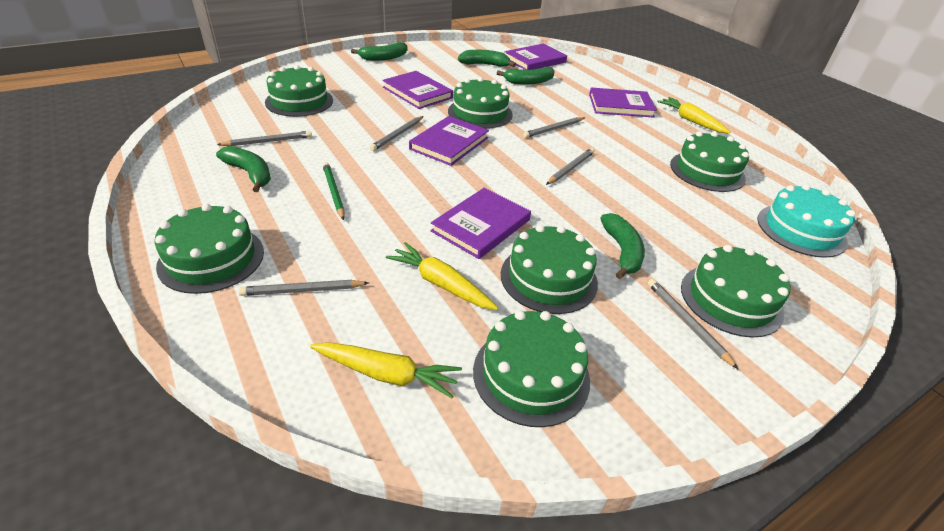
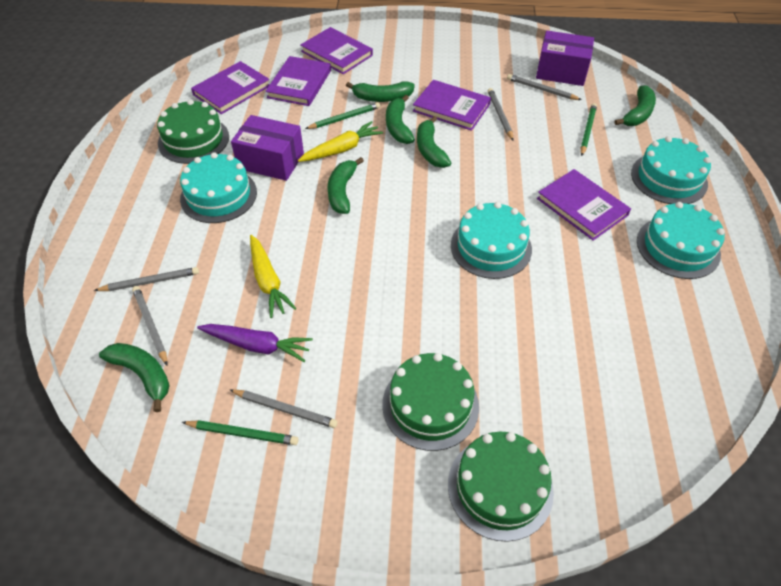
green banana: [216,146,271,192] [351,42,407,61] [458,50,516,67] [497,67,555,85] [601,213,645,279] = 5 -> [99,343,170,412] [327,157,364,214] [346,81,415,102] [386,95,415,144] [417,116,451,168] [614,85,656,126] = 6
green cake: [155,204,264,294] [265,65,333,117] [448,77,513,129] [473,311,590,427] [501,225,598,314] [670,131,749,192] [681,245,790,338] = 7 -> [157,99,229,164] [382,353,479,451] [448,432,554,542] = 3
green pencil: [323,162,345,220] = 1 -> [182,420,298,445] [305,102,380,129] [581,103,597,156] = 3
grey pencil: [217,131,312,146] [239,280,369,296] [370,116,423,151] [523,117,585,138] [546,148,594,185] [648,279,739,370] = 6 -> [94,267,199,291] [132,286,167,365] [230,389,338,428] [488,88,514,140] [507,74,582,100] = 5
purple box: none = 0 -> [231,115,304,181] [536,31,594,86] = 2
purple carrot: none = 0 -> [197,324,313,362] = 1
turquoise cake: [758,184,855,258] = 1 -> [180,152,257,223] [451,202,532,279] [631,136,711,204] [637,202,725,279] = 4
yellow carrot: [310,342,462,398] [386,242,498,310] [657,97,730,134] = 3 -> [250,235,296,318] [298,121,383,162] = 2

